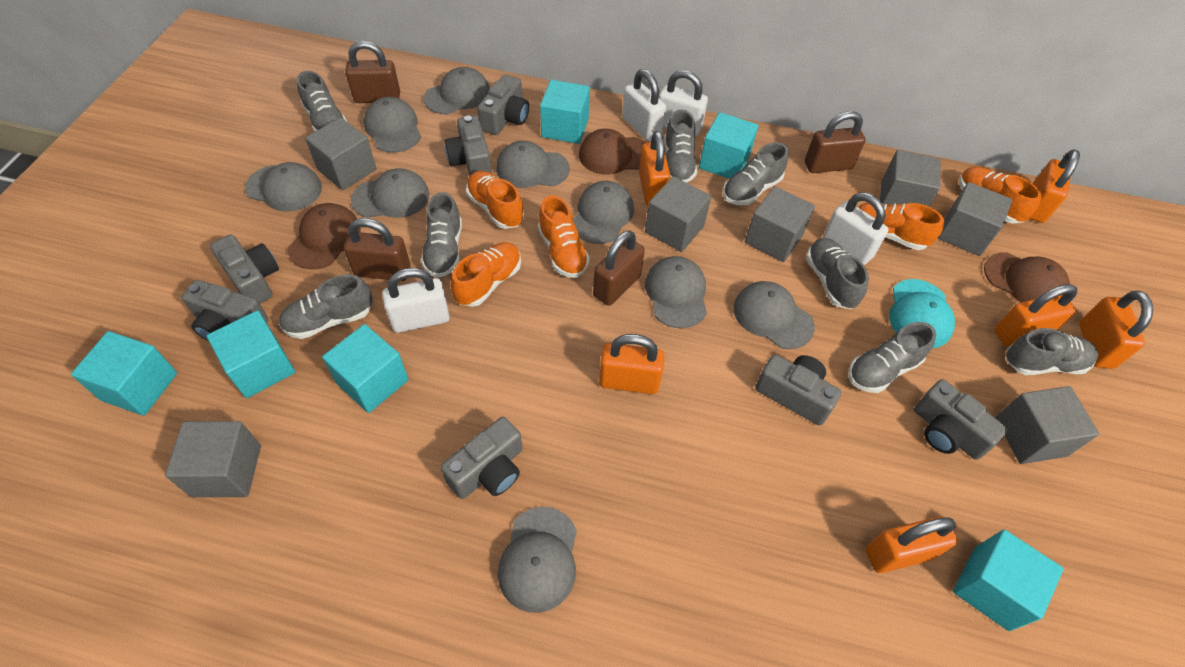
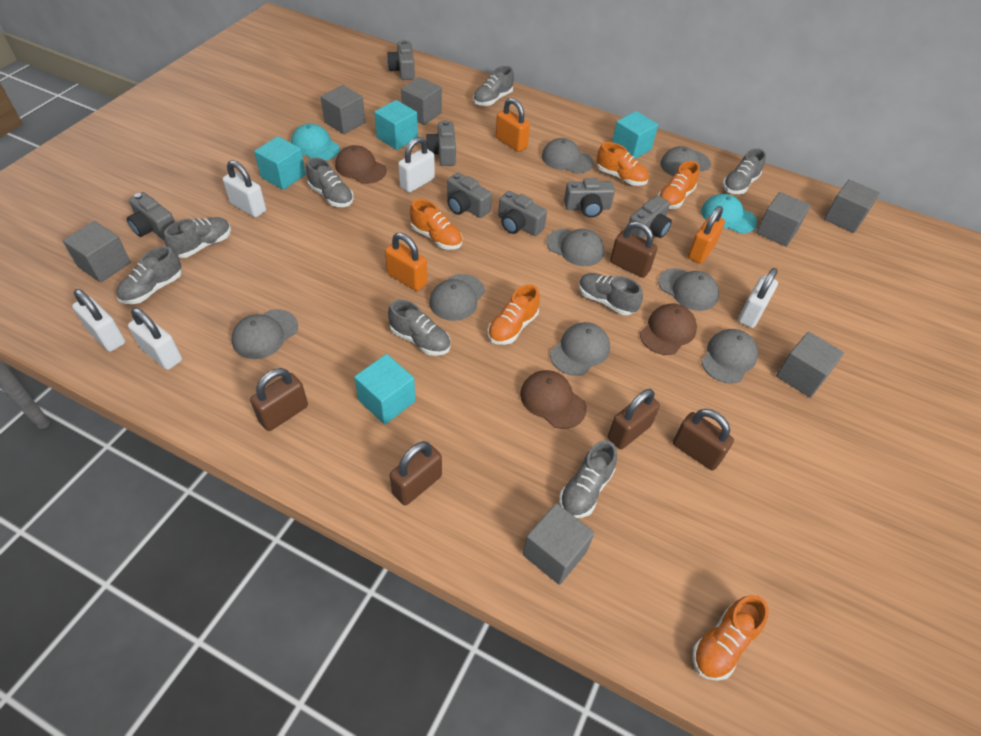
brown padlock: [344,218,410,281] [345,41,400,103] [593,230,645,306] [805,111,865,173] = 4 -> [250,368,308,431] [390,441,442,506] [608,389,660,449] [610,221,658,278] [673,409,734,470] = 5
grey cap: [245,162,322,212] [351,168,429,218] [364,97,421,153] [424,67,490,114] [496,141,570,188] [498,507,577,613] [573,181,634,244] [645,256,707,328] [733,281,815,349] = 9 -> [232,309,298,359] [429,274,485,321] [542,138,594,174] [546,229,604,266] [550,322,610,376] [658,268,719,311] [660,146,711,176] [701,329,758,384] = 8
orange padlock: [599,334,664,394] [639,131,670,206] [865,517,958,573] [994,284,1077,346] [1029,149,1080,223] [1079,291,1153,369] = 6 -> [385,233,427,291] [496,98,530,152] [688,206,725,264] = 3
turquoise cap: [889,279,955,348] = 1 -> [291,123,340,161] [701,194,758,233] = 2
turquoise cube: [71,331,177,416] [207,311,295,398] [322,324,409,413] [540,80,590,144] [699,112,758,179] [953,529,1064,631] = 6 -> [254,136,306,190] [354,354,416,425] [374,100,418,150] [612,111,658,159] = 4
white padlock: [382,268,450,333] [622,69,666,141] [659,70,708,136] [823,192,889,265] = 4 -> [72,289,125,352] [128,308,182,370] [223,160,266,218] [398,137,435,193] [738,268,778,328] = 5

